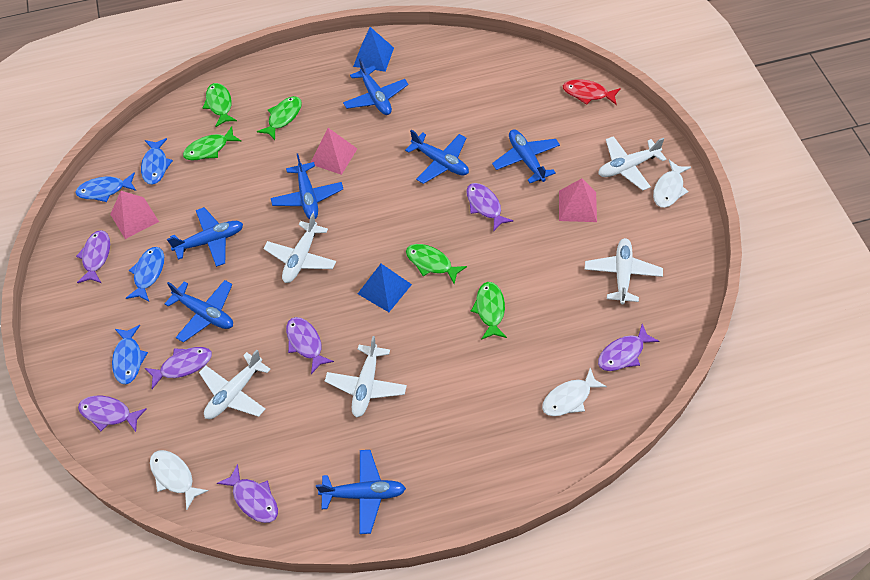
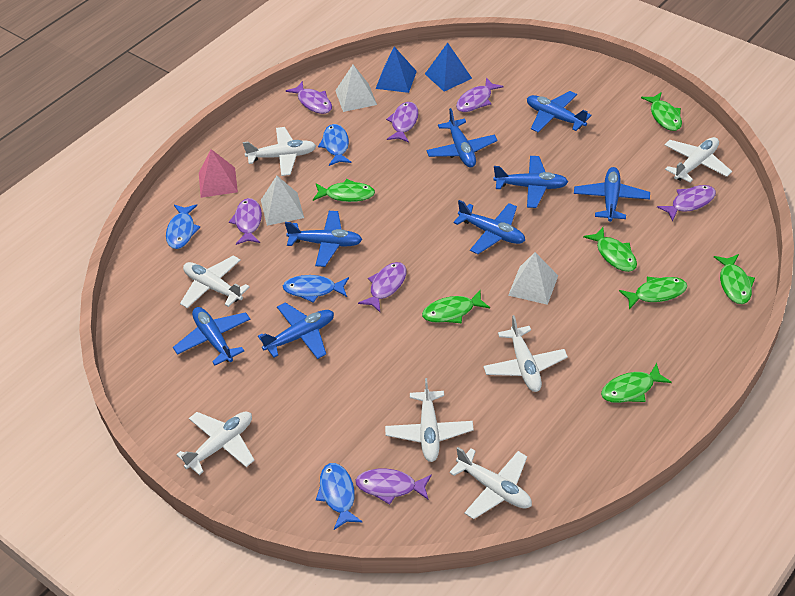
blue plane: [165,280,233,342] [167,207,243,267] [271,153,343,219] [316,450,406,534] [343,58,408,115] [405,130,469,184] [492,130,560,183] = 7 -> [173,307,251,365] [258,302,334,359] [285,211,362,267] [426,108,498,168] [453,200,525,254] [493,156,568,208] [527,91,592,132] [574,167,650,222] = 8
green fish: [183,126,241,161] [203,83,237,127] [257,96,302,140] [406,244,467,284] [471,282,507,340] = 5 -> [313,179,375,202] [422,290,490,324] [583,227,637,272] [601,363,672,403] [619,277,687,309] [641,92,682,131] [714,254,755,304] = 7
pink pyramid: [110,191,159,239] [310,128,357,175] [559,178,597,222] = 3 -> [199,149,238,198] = 1
red fish: [563,79,621,105] = 1 -> none = 0
white fish: [150,450,208,510] [542,368,607,416] [653,160,691,208] = 3 -> none = 0
white plane: [199,350,271,419] [263,213,336,283] [325,336,407,418] [585,238,663,304] [598,136,667,191] = 5 -> [176,411,255,475] [180,255,250,308] [243,127,316,176] [385,378,474,462] [449,447,532,519] [483,315,568,392] [664,137,732,183] = 7
white pyramid: none = 0 -> [261,176,304,226] [335,65,377,112] [508,252,558,305] = 3

